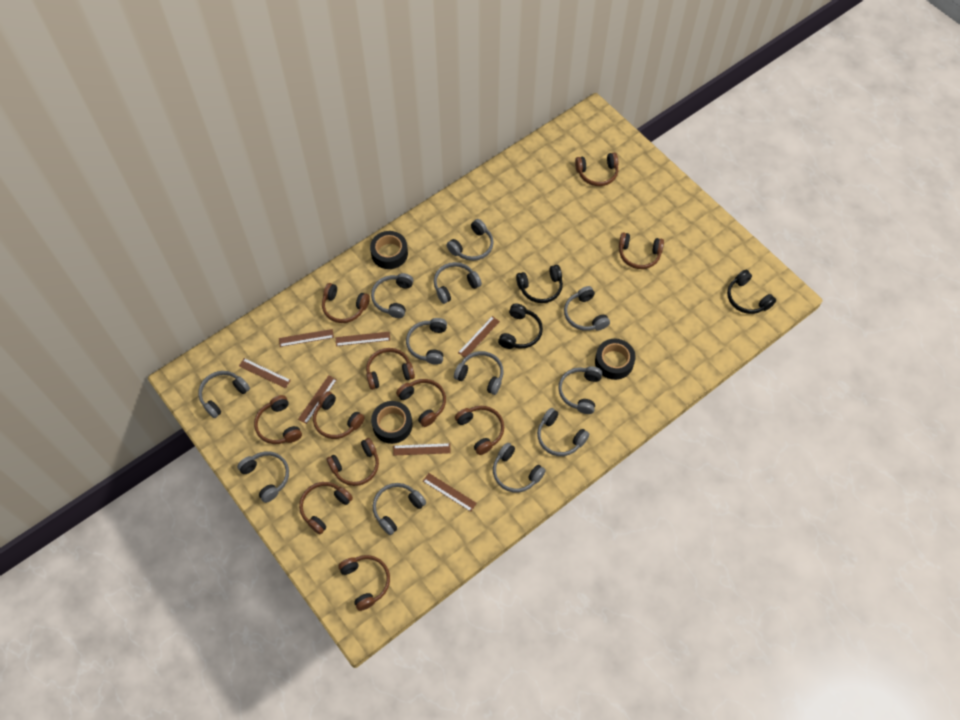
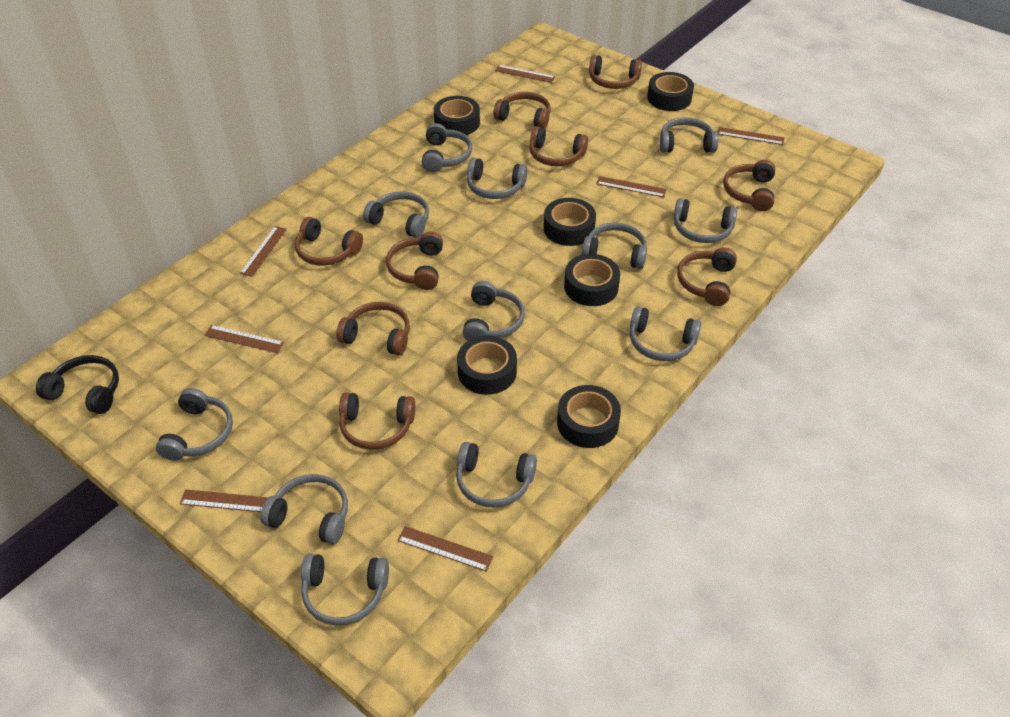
black headphones: [498,303,543,349] [516,265,563,303] [727,270,776,314] = 3 -> [36,355,119,414] = 1
black tape: [370,231,408,269] [371,401,413,444] [595,339,636,380] = 3 -> [434,96,480,135] [457,336,517,395] [544,198,596,246] [557,385,621,448] [564,254,620,306] [647,72,694,111] = 6
brown headphones: [254,395,302,444] [299,482,353,534] [313,391,365,439] [322,283,370,323] [327,438,379,486] [338,555,390,611] [366,348,415,390] [396,379,446,427] [455,406,504,455] [575,153,618,186] [619,233,664,269] = 11 -> [295,217,363,266] [336,302,410,355] [339,392,415,450] [386,232,443,290] [494,92,551,128] [529,126,588,166] [589,55,642,89] [677,247,737,306] [723,160,775,211] = 9

